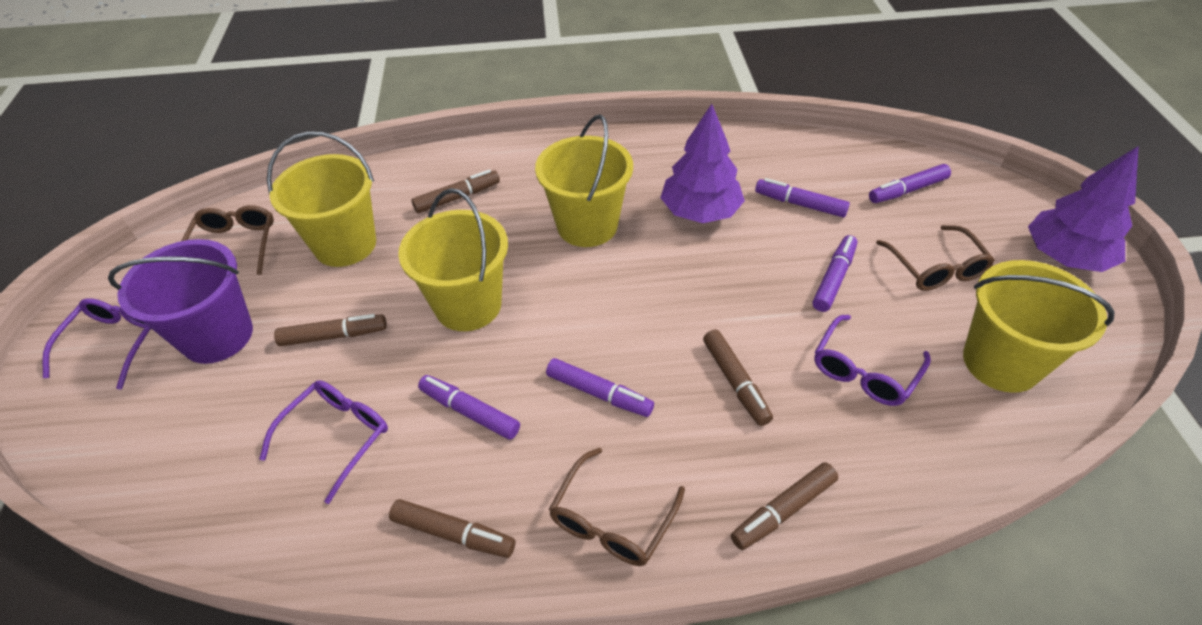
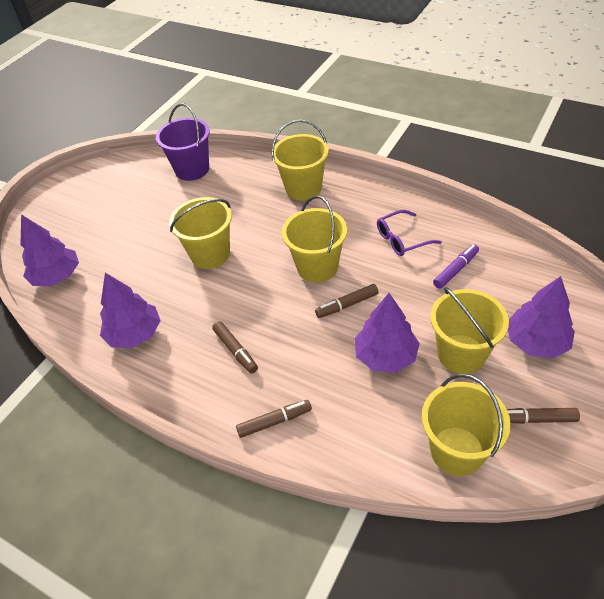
brown glasses: [182,205,274,275] [549,447,685,566] [876,225,995,291] = 3 -> none = 0
brown marker: [274,314,387,346] [389,499,515,558] [412,169,500,213] [703,330,773,426] [731,463,838,550] = 5 -> [212,321,258,374] [236,400,312,438] [315,284,379,318] [507,408,580,424] = 4
purple glasses: [42,298,151,390] [259,380,388,504] [814,315,931,406] = 3 -> [377,210,442,256] = 1
purple marker: [418,375,520,440] [546,358,654,417] [755,178,850,217] [813,235,857,312] [869,164,951,203] = 5 -> [433,244,479,289] = 1
purple tree: [660,104,745,223] [1028,146,1139,272] = 2 -> [20,215,79,286] [100,273,161,348] [354,293,420,373] [508,276,575,359] = 4
yellow bucket: [267,131,376,267] [398,188,508,331] [535,115,633,247] [963,260,1115,393] = 4 -> [169,197,232,269] [271,119,329,201] [282,195,347,283] [422,374,511,476] [430,287,509,374] = 5

